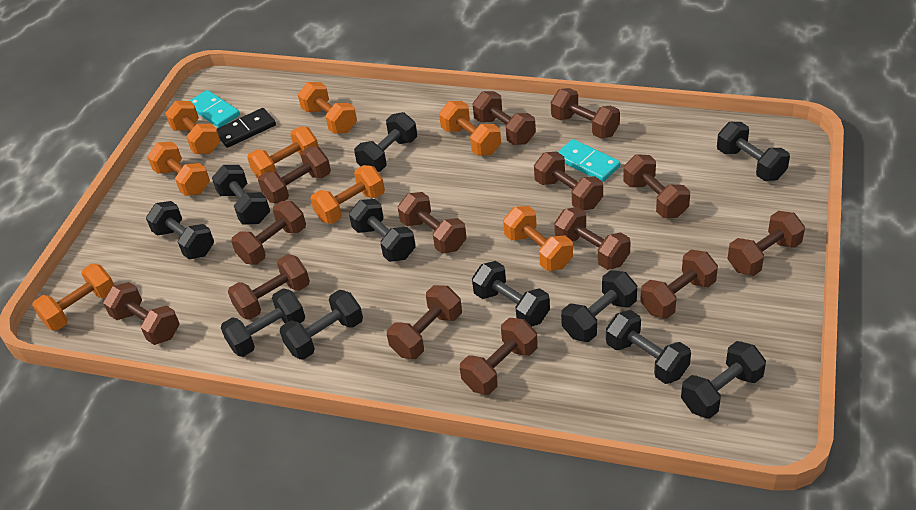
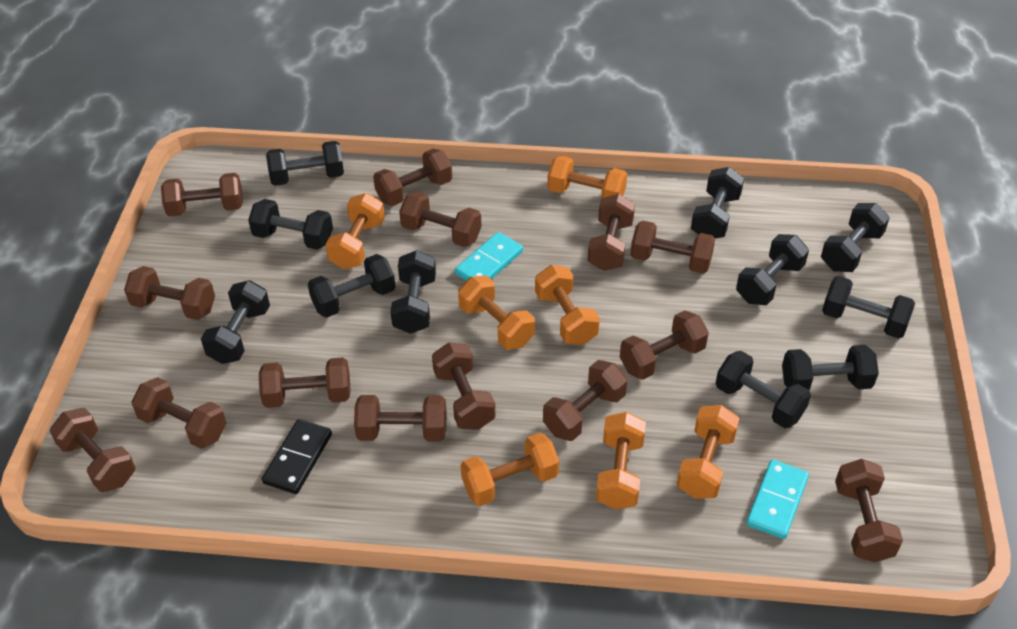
orange dumbbell: [32,264,115,331] [147,142,210,196] [165,101,220,154] [247,127,319,178] [298,82,357,134] [310,165,385,224] [439,101,501,156] [503,206,573,271] = 8 -> [325,193,385,269] [458,275,535,350] [461,433,559,506] [535,265,600,345] [547,156,627,198] [596,412,646,510] [677,405,740,499] = 7

